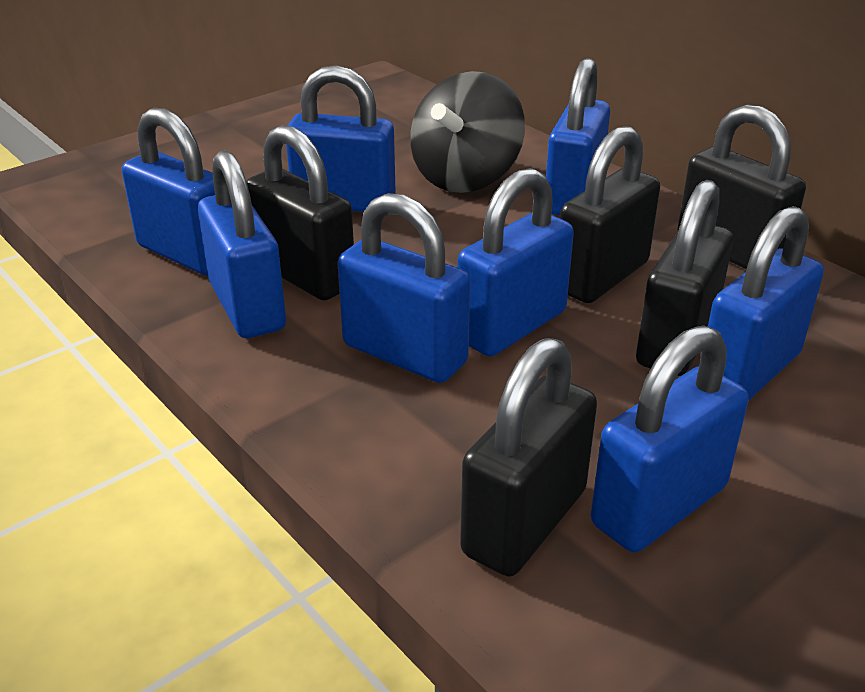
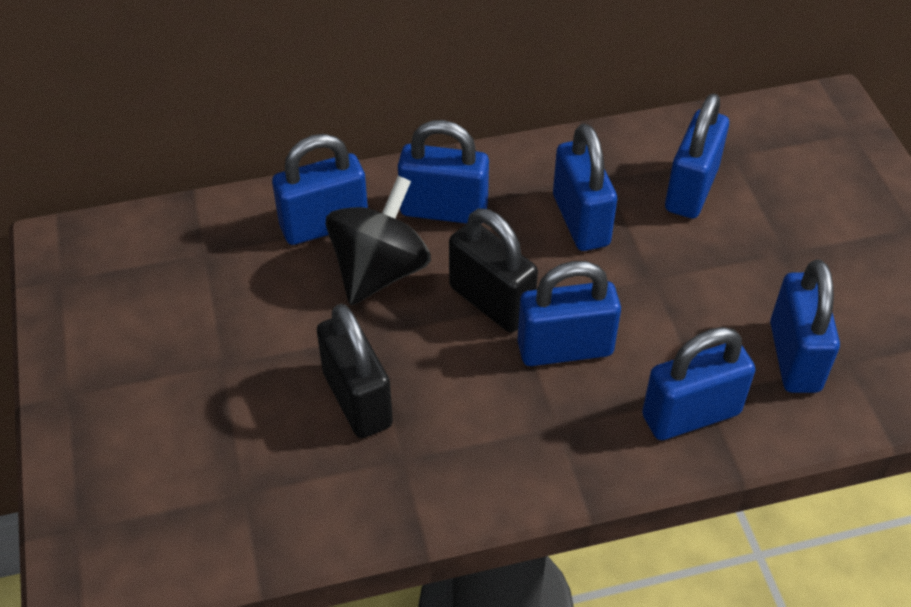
black padlock: [246,125,354,301] [460,338,597,577] [560,126,660,303] [636,180,733,376] [678,104,806,269] = 5 -> [317,304,393,438] [449,208,538,332] = 2
blue padlock: [122,108,215,276] [198,150,286,338] [286,65,396,212] [338,193,470,383] [458,168,574,356] [546,58,610,215] [591,325,749,552] [708,206,824,400] = 8 -> [272,134,368,245] [398,120,489,224] [517,261,621,366] [553,124,617,251] [642,327,755,440] [665,93,729,219] [770,260,840,393] = 7

